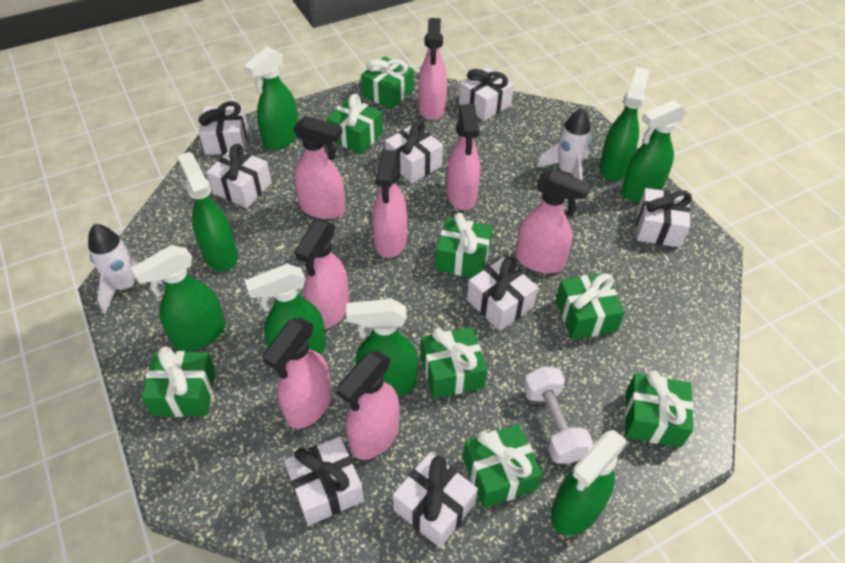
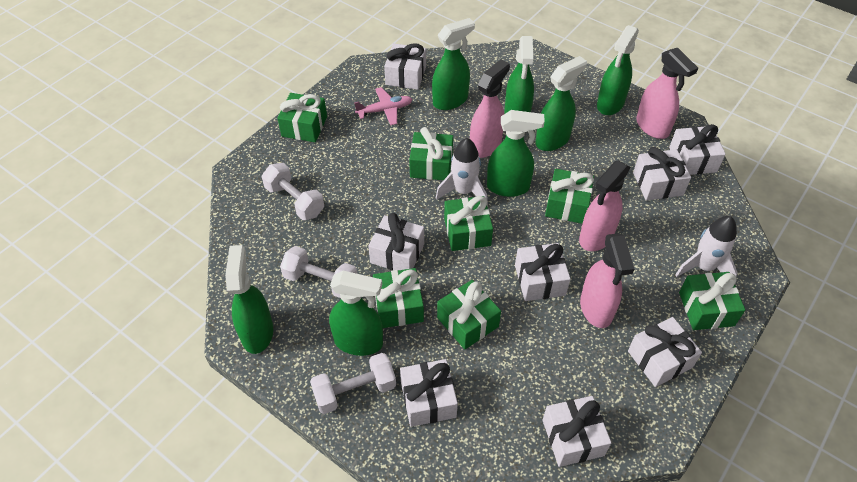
green gift: [141,346,216,417] [326,94,383,154] [361,57,414,109] [421,327,487,399] [435,213,493,278] [463,424,542,508] [556,273,625,340] [625,370,693,448] = 8 -> [277,93,327,142] [373,268,424,328] [409,127,453,180] [437,280,501,349] [444,196,493,251] [545,169,594,224] [679,272,745,330] = 7
green spray bottle: [131,245,226,351] [177,152,238,272] [244,47,298,150] [245,264,326,355] [346,299,418,396] [551,430,628,535] [599,67,649,181] [621,100,687,202] = 8 -> [225,245,273,354] [329,271,383,356] [432,18,475,110] [487,110,545,197] [504,36,534,113] [536,56,587,151] [597,25,639,115] = 7
pink plane: none = 0 -> [354,87,412,126] = 1
pink spray bottle: [262,318,332,429] [293,116,345,219] [294,220,349,329] [337,351,400,460] [372,150,408,258] [418,18,447,120] [447,104,480,210] [516,169,591,274] = 8 -> [470,59,510,158] [579,160,630,251] [580,233,634,328] [636,48,698,139] = 4
white dumbbell: [523,366,593,464] = 1 -> [262,163,324,220] [280,246,357,298] [310,353,396,414] = 3

